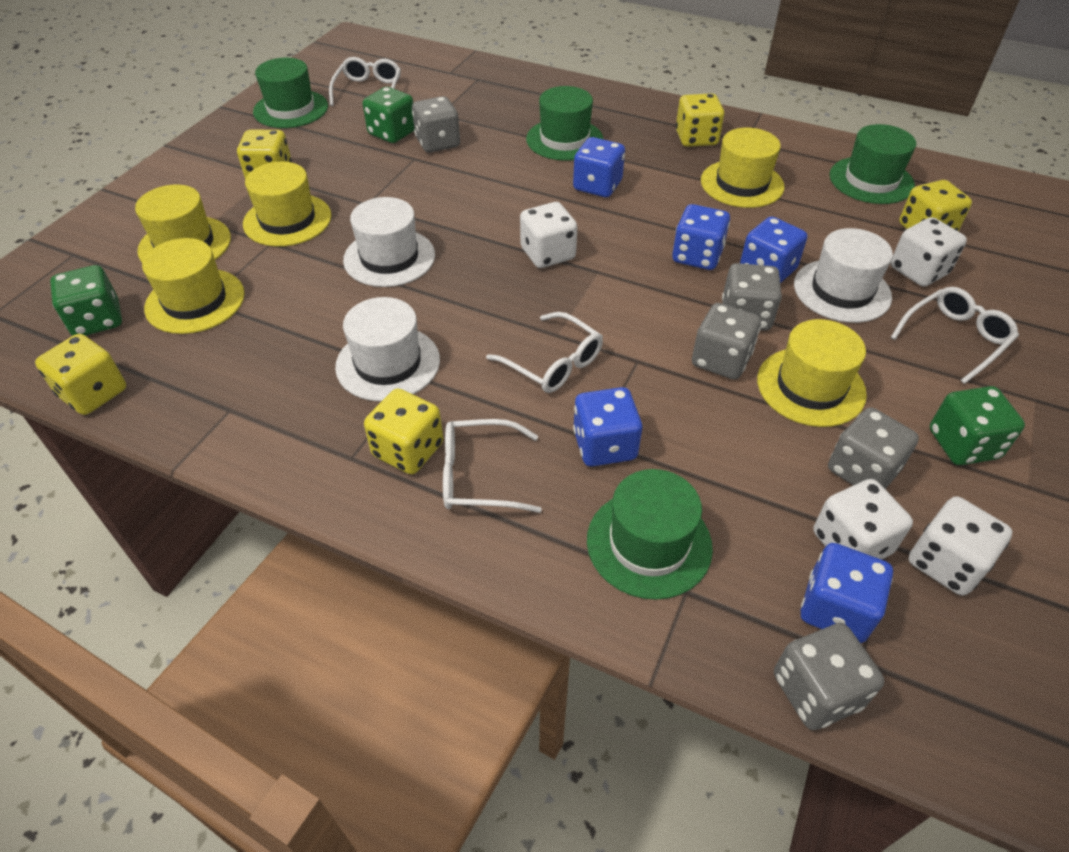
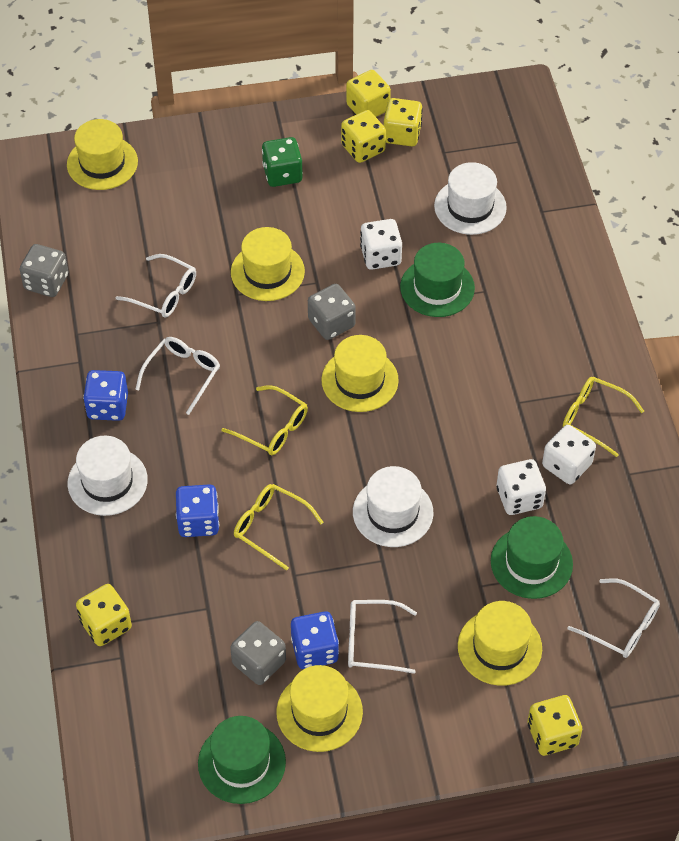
blue dice: [573,137,625,197] [573,387,642,467] [672,204,730,270] [740,216,807,283] [801,543,893,643] = 5 -> [83,370,128,421] [176,484,219,537] [291,611,339,669] = 3
green dice: [50,265,122,336] [363,87,414,143] [930,386,1025,465] = 3 -> [262,137,303,187] = 1
green hat: [253,58,328,128] [526,86,603,161] [587,469,713,600] [829,124,916,204] = 4 -> [198,716,286,804] [400,243,475,317] [491,516,573,599] = 3
grey dice: [412,96,460,153] [692,303,761,380] [722,263,782,331] [774,623,884,730] [828,408,919,489] = 5 -> [19,244,68,297] [230,621,286,685] [308,284,356,340] = 3
white dice: [520,202,577,268] [813,479,913,560] [890,217,967,287] [909,496,1013,596] = 4 -> [360,219,402,270] [497,459,546,515] [542,425,596,484] = 3
yellow glasses: none = 0 -> [221,385,308,455] [234,484,324,571] [563,377,644,457] = 3

